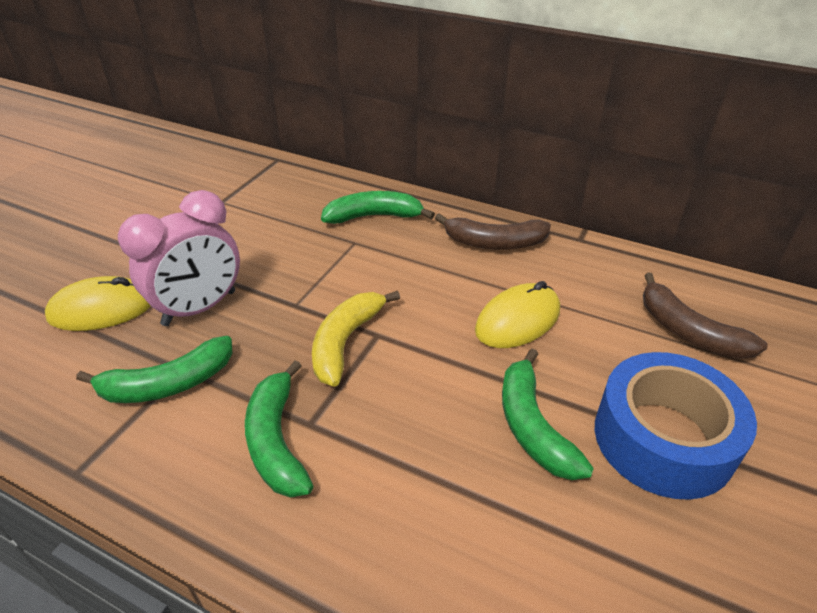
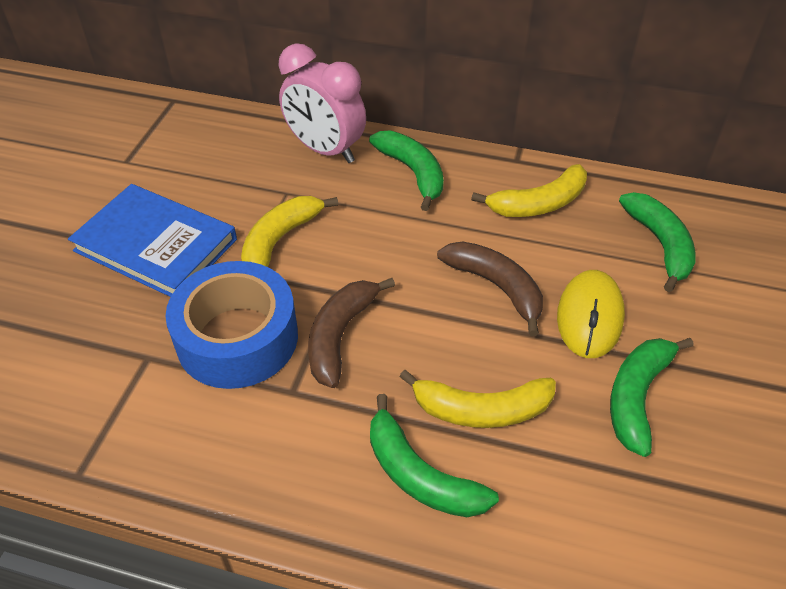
blue book: none = 0 -> [68,184,237,297] = 1
yellow banana: [312,291,400,387] = 1 -> [241,196,338,267] [399,370,556,428] [471,164,587,217] = 3
yellow mouse: [45,276,151,331] [475,281,560,348] = 2 -> [557,270,625,358] = 1

